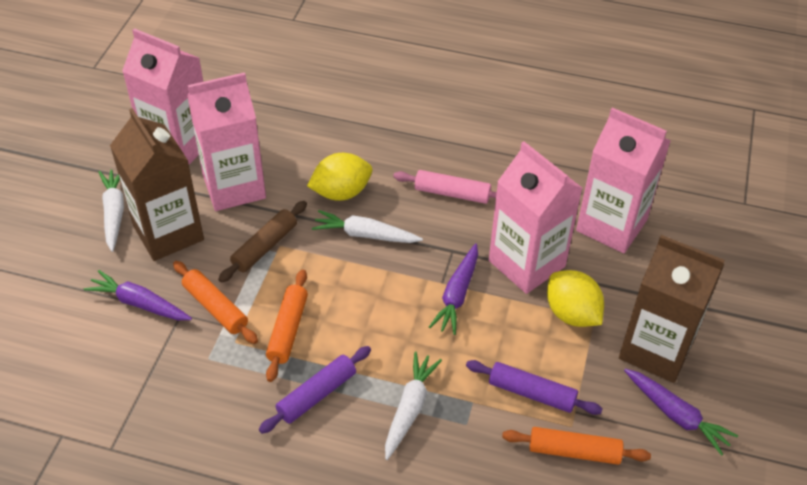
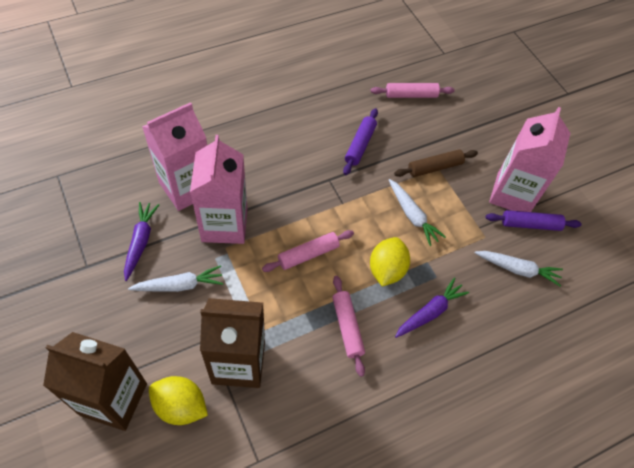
orange rolling pin: [173,261,258,344] [266,269,308,382] [502,427,651,465] = 3 -> none = 0
pink carton: [122,28,203,165] [187,72,266,211] [489,141,582,294] [576,108,671,253] = 4 -> [142,102,207,211] [190,135,247,244] [489,107,570,212] = 3
pink rolling pin: [393,170,497,204] = 1 -> [262,230,354,272] [332,276,365,377] [371,83,455,98] = 3
purple carrot: [84,270,192,320] [429,243,478,335] [624,369,738,456] = 3 -> [124,202,159,281] [395,277,469,338] = 2

